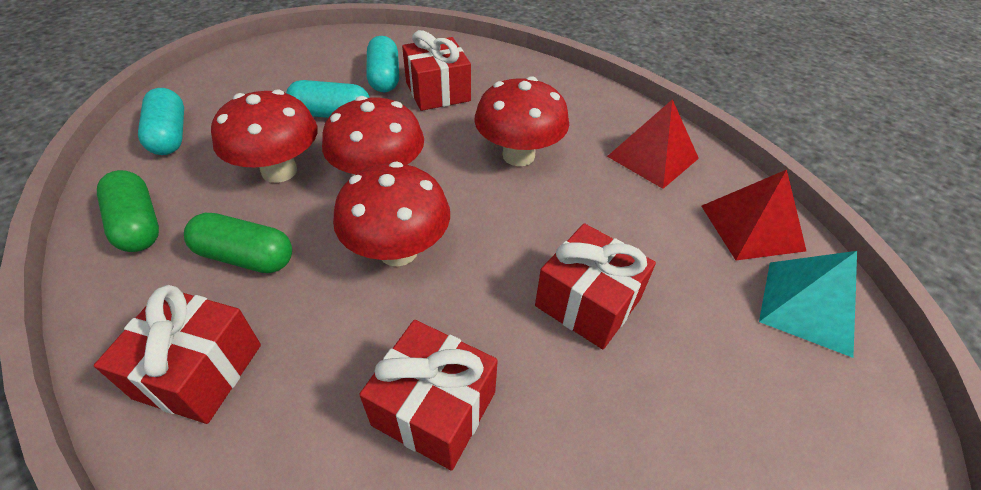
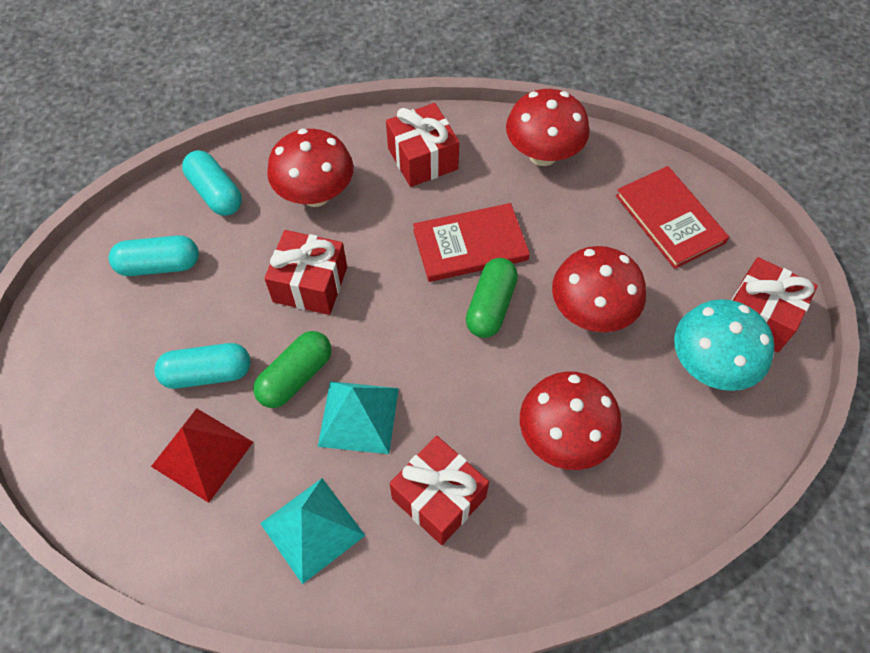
red book: none = 0 -> [413,203,530,282] [616,166,729,269] = 2
red pyramid: [607,99,699,189] [701,170,806,260] = 2 -> [151,408,253,503] = 1
turquoise mushroom: none = 0 -> [674,299,774,391] = 1
turquoise pyramid: [759,251,857,358] = 1 -> [260,478,366,584] [318,381,399,454] = 2

